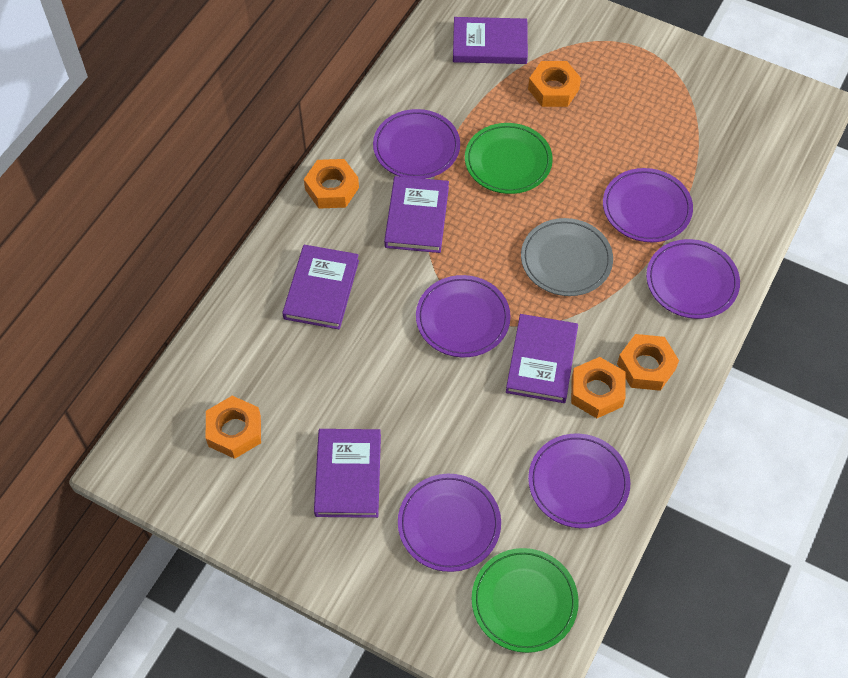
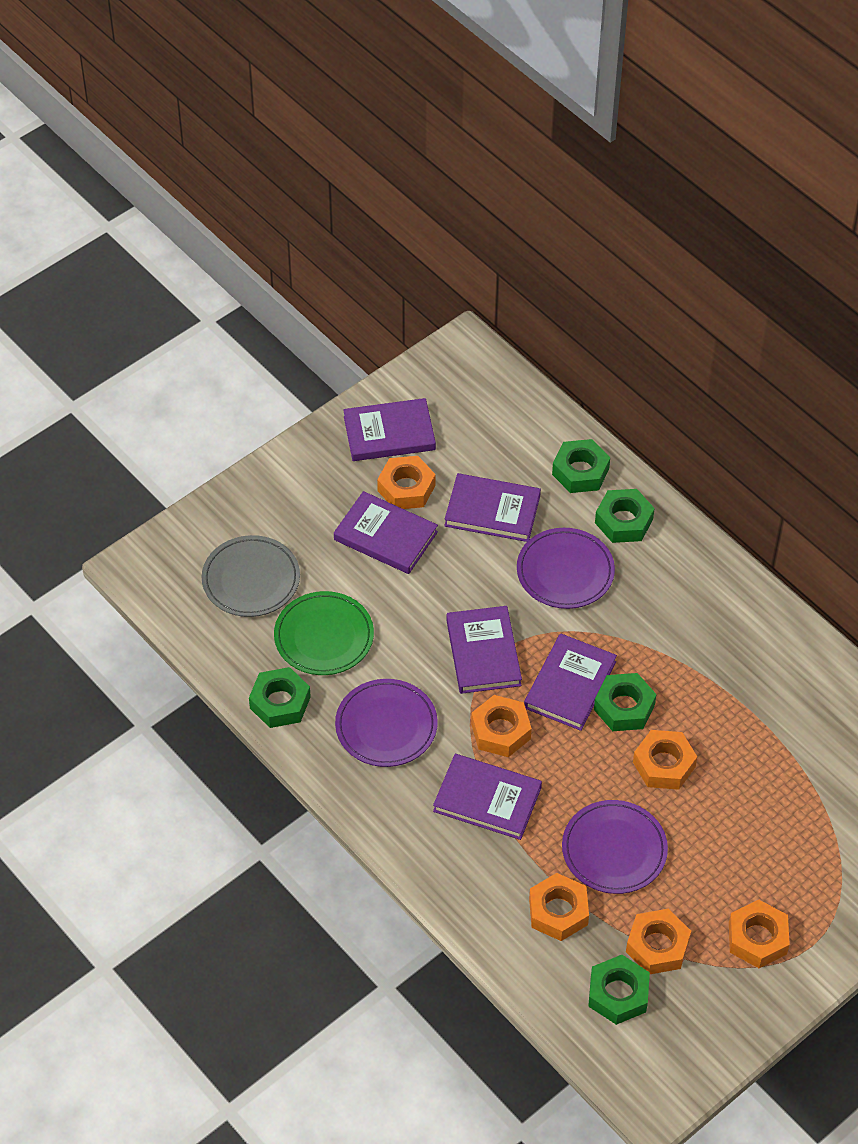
green nut: none = 0 -> [249,667,311,728] [552,439,610,493] [588,955,650,1025] [594,673,657,731] [595,489,655,543] = 5
green plate: [465,123,553,194] [471,548,579,653] = 2 -> [274,591,374,675] = 1
orange nut: [206,396,261,459] [304,159,359,209] [528,61,581,107] [571,357,626,418] [617,334,679,391] = 5 -> [377,456,435,509] [471,695,532,757] [529,873,589,941] [626,909,691,974] [633,730,697,790] [729,900,790,968] = 6
purple book: [282,245,359,330] [314,429,381,518] [384,176,449,253] [453,17,528,64] [506,314,578,403] = 5 -> [334,491,438,574] [343,398,436,461] [433,754,542,840] [444,473,541,542] [446,606,522,694] [524,633,617,731] = 6
purple plate: [373,109,460,179] [398,474,501,572] [416,275,511,357] [528,434,630,528] [603,168,693,242] [646,239,740,319] = 6 -> [335,679,438,767] [517,528,615,609] [562,800,668,894] = 3

